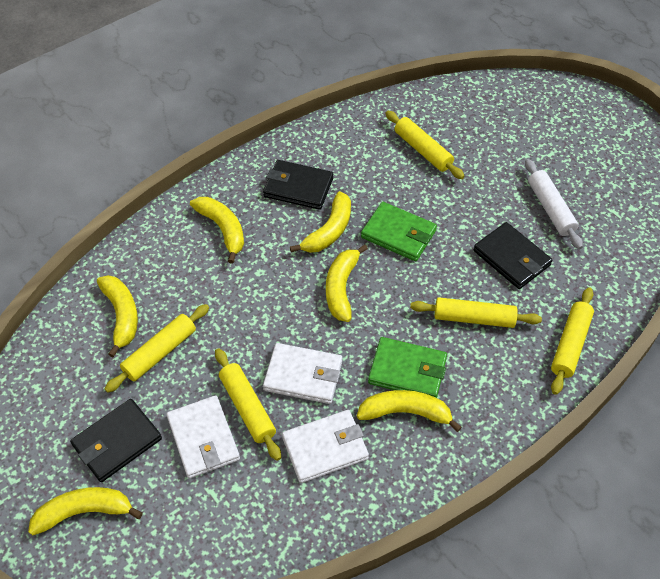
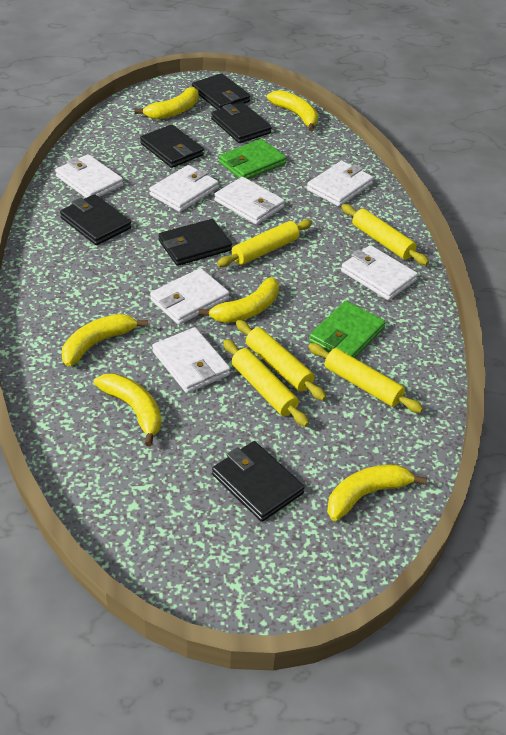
black wallet: [70,399,162,482] [263,160,333,210] [473,222,552,289] = 3 -> [60,194,131,245] [140,124,204,168] [159,219,232,266] [192,73,250,110] [211,103,272,143] [212,441,305,522] = 6
white rolling pin: [525,159,583,249] = 1 -> none = 0
white wallet: [166,395,240,479] [263,343,342,404] [282,410,369,483] = 3 -> [55,154,123,198] [149,165,219,212] [150,268,230,325] [152,327,230,393] [214,177,285,225] [307,161,373,207] [341,245,418,300] = 7

